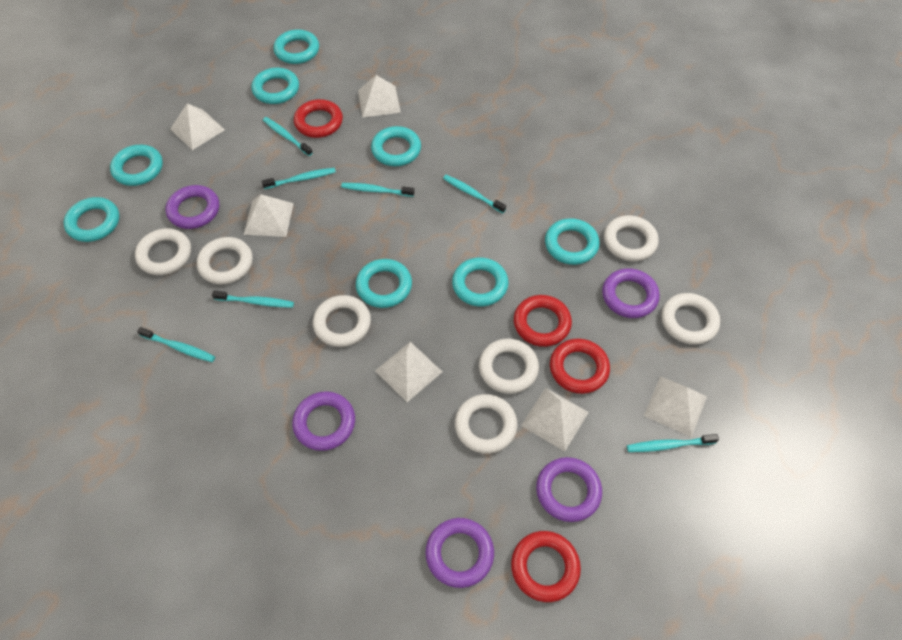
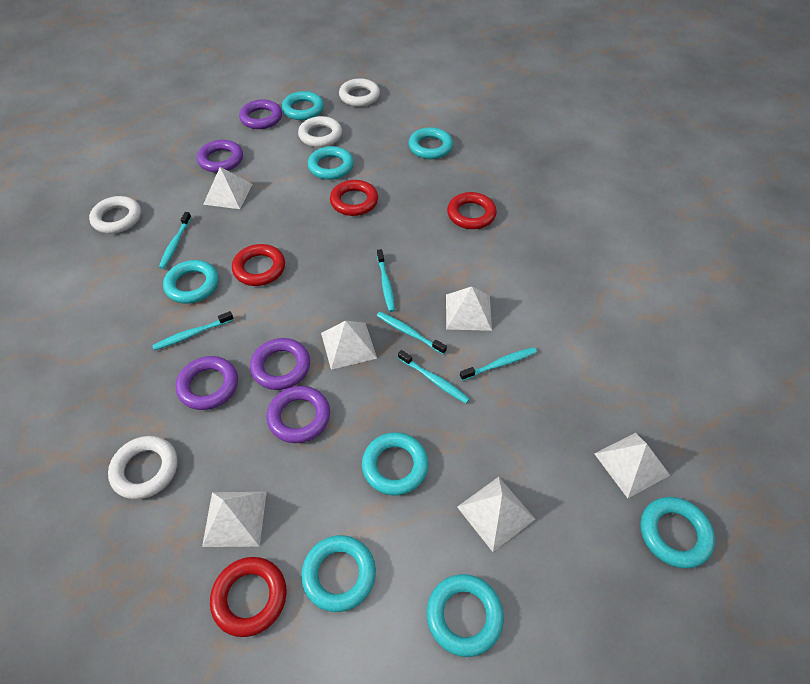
turquoise toothbrush: [137,327,215,362] [212,291,294,308] [262,168,336,189] [263,117,313,156] [341,183,415,197] [443,175,506,213] [627,434,719,452] = 7 -> [152,311,234,350] [159,212,192,269] [377,249,395,312] [377,312,447,354] [398,350,470,403] [460,347,537,381] = 6
white ring: [135,228,191,275] [197,237,253,284] [313,295,371,347] [455,394,518,454] [479,339,539,394] [604,215,659,261] [661,293,720,345] = 7 -> [89,196,141,234] [108,436,178,499] [298,116,342,147] [339,78,380,107] = 4

